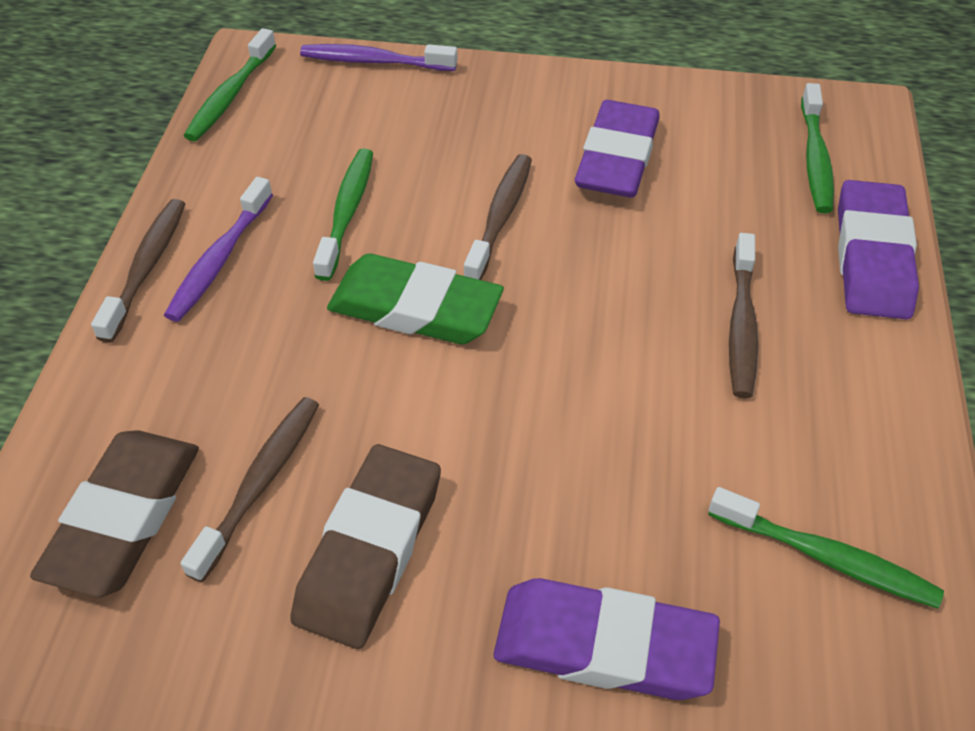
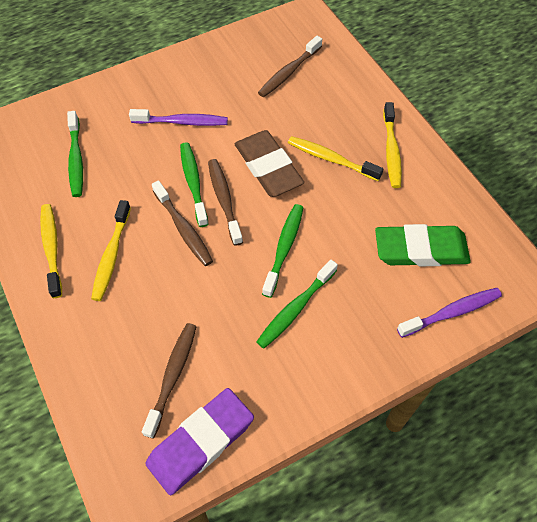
brown eraser: [30,430,199,598] [290,444,441,649] = 2 -> [235,130,304,197] = 1
purple eraser: [494,578,720,700] [575,100,660,198] [838,180,919,320] = 3 -> [145,388,254,495] = 1
yellow toothbrush: none = 0 -> [40,204,62,298] [91,200,131,301] [288,136,383,181] [383,102,402,188] = 4

